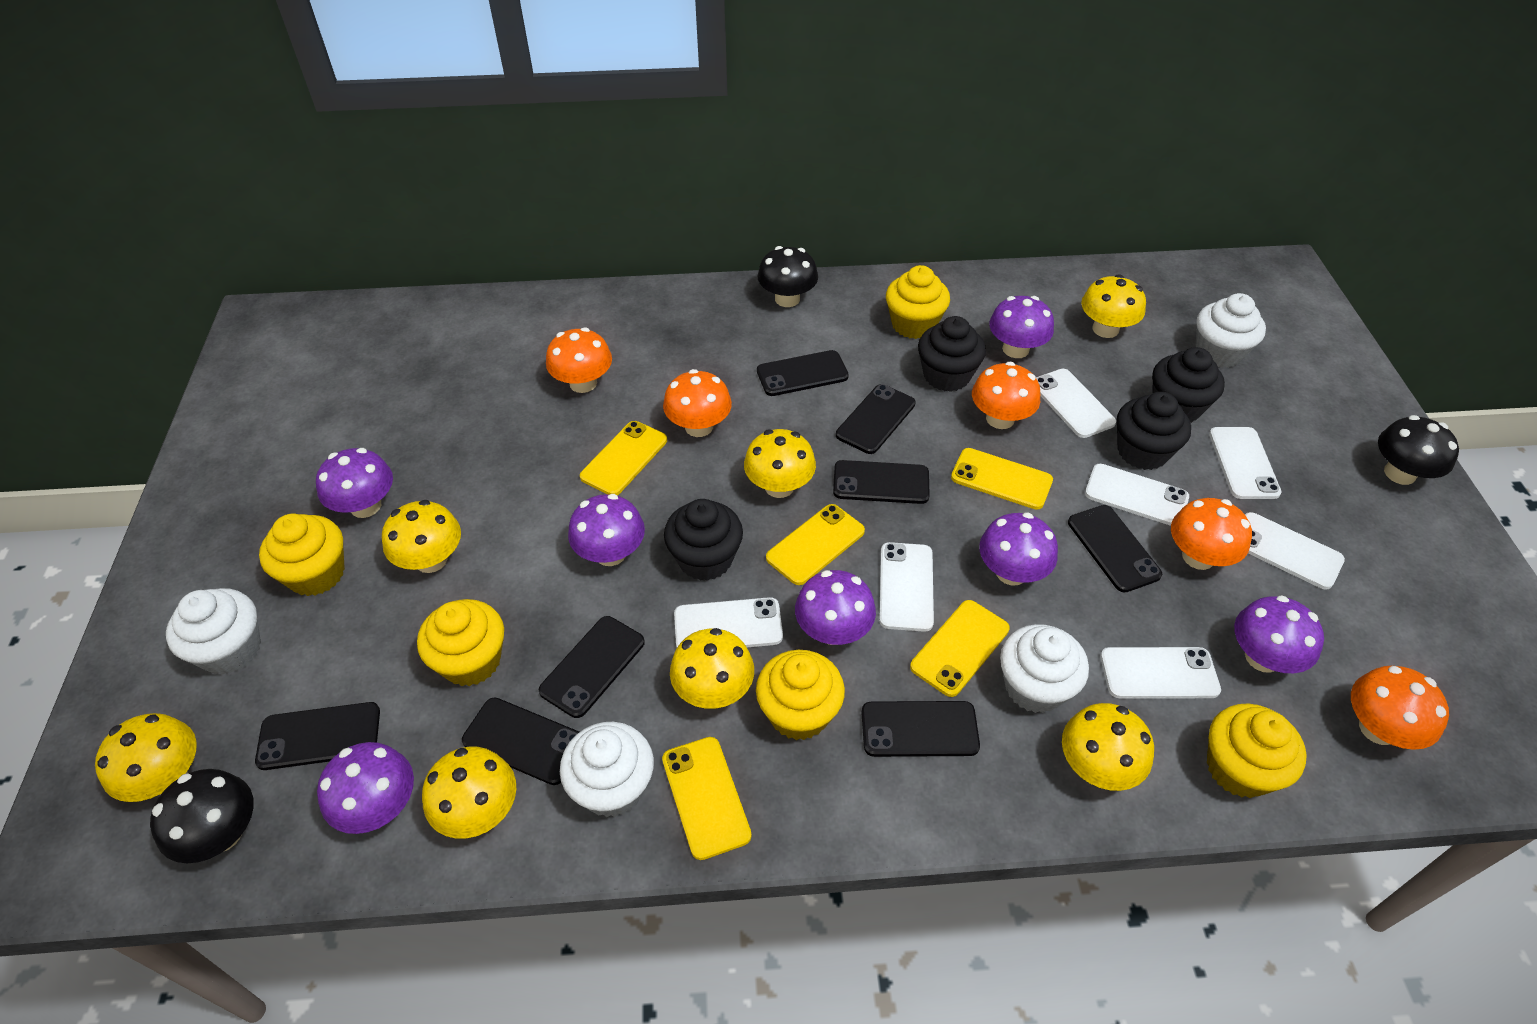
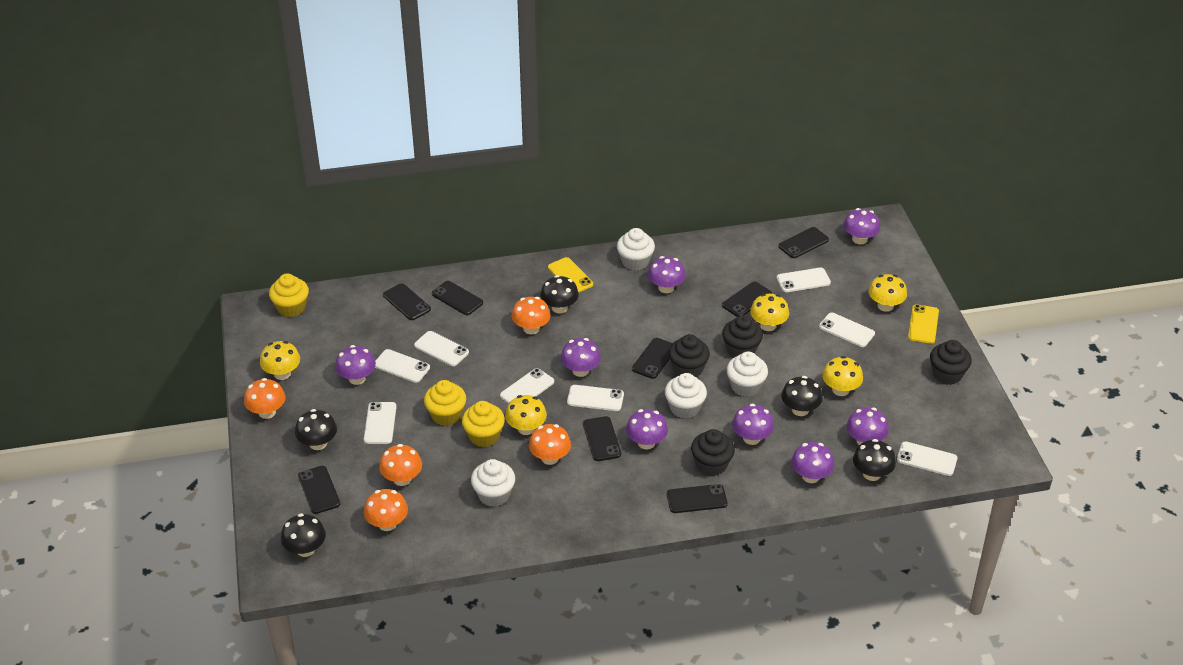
black mushroom: [150,769,254,863] [757,246,818,307] [1378,415,1459,485] = 3 -> [281,513,326,557] [295,409,337,450] [540,275,579,313] [781,376,823,416] [853,439,896,481] = 5
purple mushroom: [316,448,393,518] [317,742,414,834] [568,494,645,566] [795,570,876,645] [979,513,1058,585] [989,296,1054,358] [1234,595,1324,673] = 7 -> [335,345,376,385] [561,338,601,377] [626,409,668,450] [648,256,686,293] [732,404,774,445] [791,442,834,483] [843,208,880,244] [847,407,889,445] = 8
white phone: [674,597,783,647] [879,542,934,632] [1036,369,1116,438] [1085,464,1189,526] [1100,647,1221,699] [1209,427,1282,499] [1245,512,1345,589] = 7 -> [364,402,396,444] [375,349,430,383] [414,331,469,366] [500,368,554,404] [567,385,624,411] [777,267,831,292] [819,313,875,347] [897,441,957,476] = 8
yellow cupcake: [259,514,345,596] [417,599,504,686] [756,650,845,740] [886,265,950,339] [1207,704,1307,798] = 5 -> [269,273,309,317] [424,380,466,426] [462,401,505,447] = 3
yellow mushroom: [95,713,197,802] [382,500,461,573] [422,747,516,839] [670,628,754,709] [744,429,816,498] [1062,703,1154,791] [1081,274,1146,338] = 7 -> [260,341,300,380] [505,395,547,435] [750,294,789,331] [822,356,863,396] [868,274,907,312] = 5
yellow phone: [580,421,667,495] [662,737,752,860] [766,504,865,585] [910,600,1010,697] [951,448,1053,510] = 5 -> [548,257,593,293] [908,304,939,344] = 2

